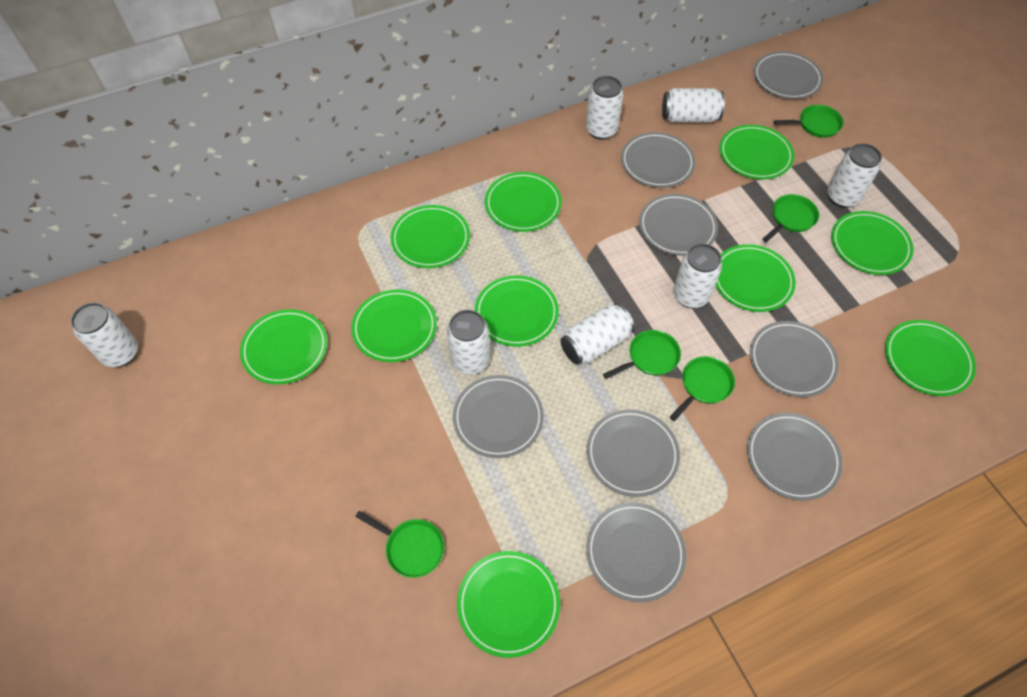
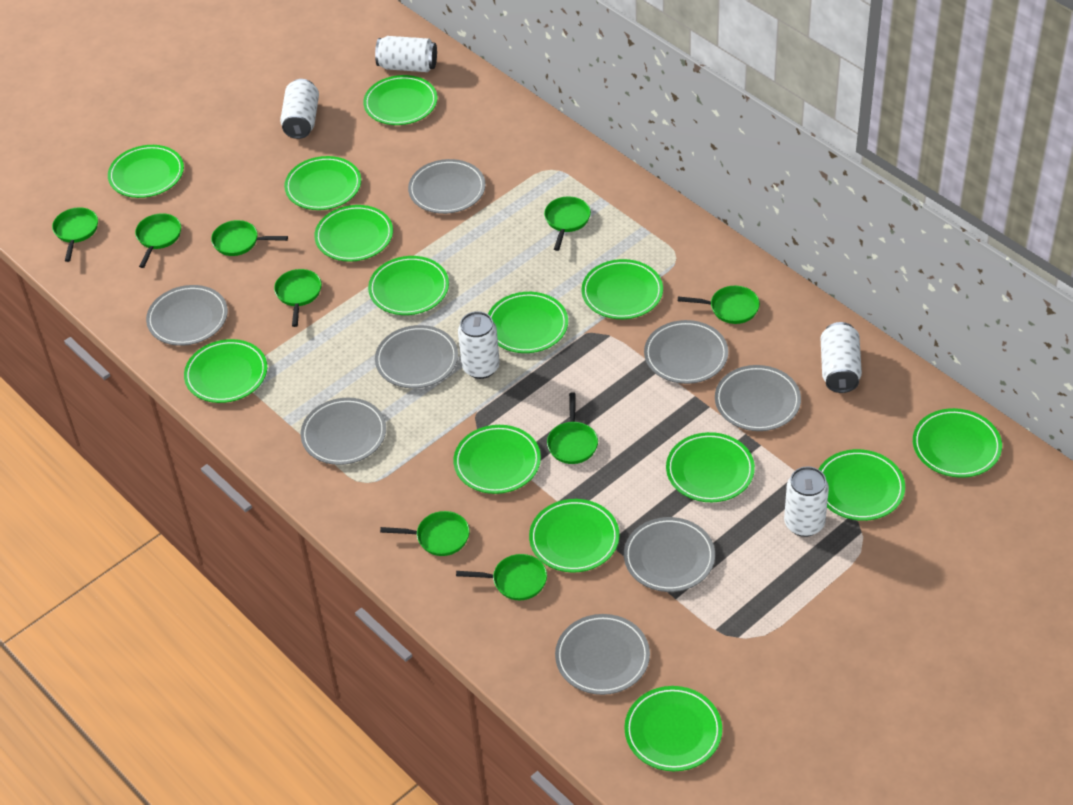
green pan: [355,511,445,578] [603,330,681,379] [670,356,735,421] [762,194,819,242] [773,105,843,138] = 5 -> [52,208,98,262] [135,213,181,268] [211,220,288,256] [274,269,322,327] [380,511,470,556] [456,554,547,600] [544,197,591,251] [547,392,598,464] [678,286,760,324] = 9
green plate: [240,309,328,385] [351,289,437,362] [391,205,470,268] [457,551,560,658] [475,275,559,347] [485,172,562,232] [715,244,796,312] [719,125,794,179] [831,211,913,275] [885,320,976,396] = 10 -> [108,145,184,198] [184,339,267,403] [284,156,361,210] [314,205,393,262] [363,75,437,125] [368,256,449,315] [453,425,541,494] [488,292,568,353] [529,499,619,572] [581,259,663,319] [624,686,722,771] [666,432,755,502] [819,449,905,521] [913,408,1002,478] = 14
white can: [71,303,138,367] [447,310,490,374] [560,303,634,365] [586,76,623,140] [662,88,725,123] [673,244,722,308] [827,143,882,208] = 7 -> [280,79,319,139] [375,36,437,72] [458,311,500,379] [784,466,829,537] [821,322,862,393] = 5

